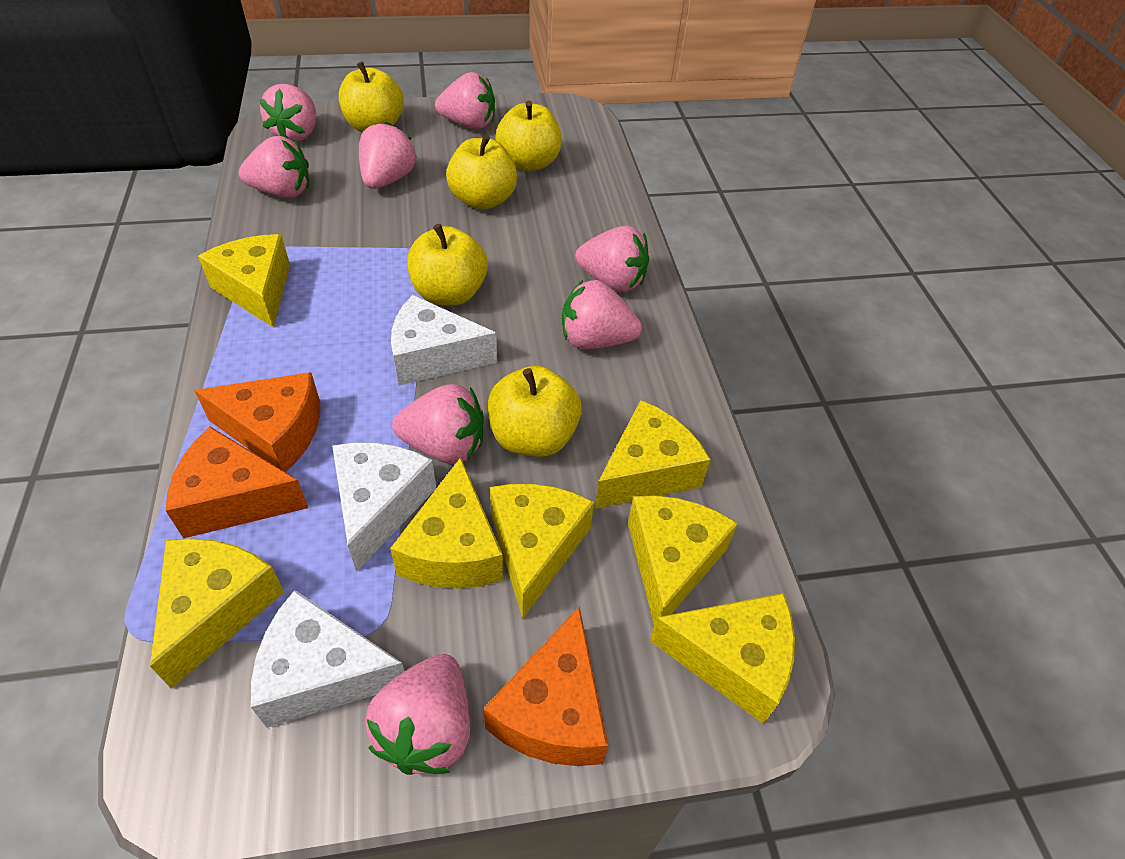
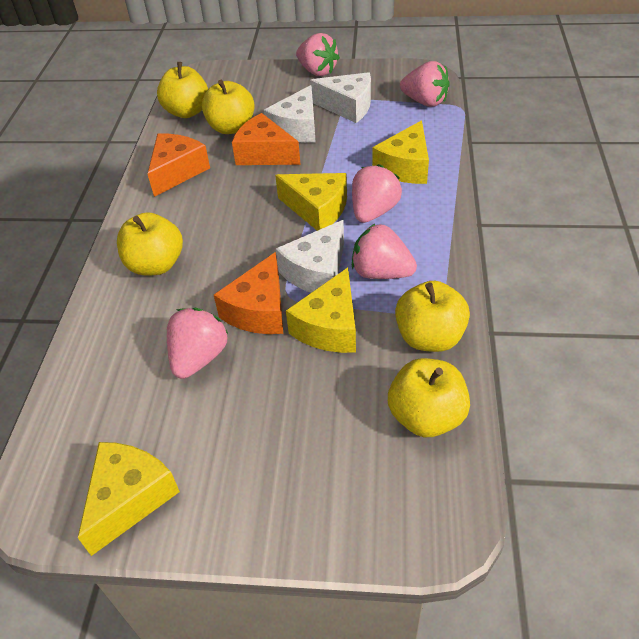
pink strawberry: [239,136,309,198] [259,84,316,142] [359,121,417,189] [365,654,470,775] [392,384,484,464] [435,72,495,129] [562,280,642,349] [575,226,649,292] = 8 -> [167,308,228,379] [296,33,340,76] [352,164,402,223] [352,223,417,279] [400,61,450,107] = 5
yellow cheese: [150,538,284,689] [198,234,290,328] [390,457,504,589] [490,484,594,619] [594,400,711,509] [628,495,738,625] [650,593,795,724] = 7 -> [78,442,180,556] [275,173,347,231] [286,268,356,353] [372,120,429,184] = 4

